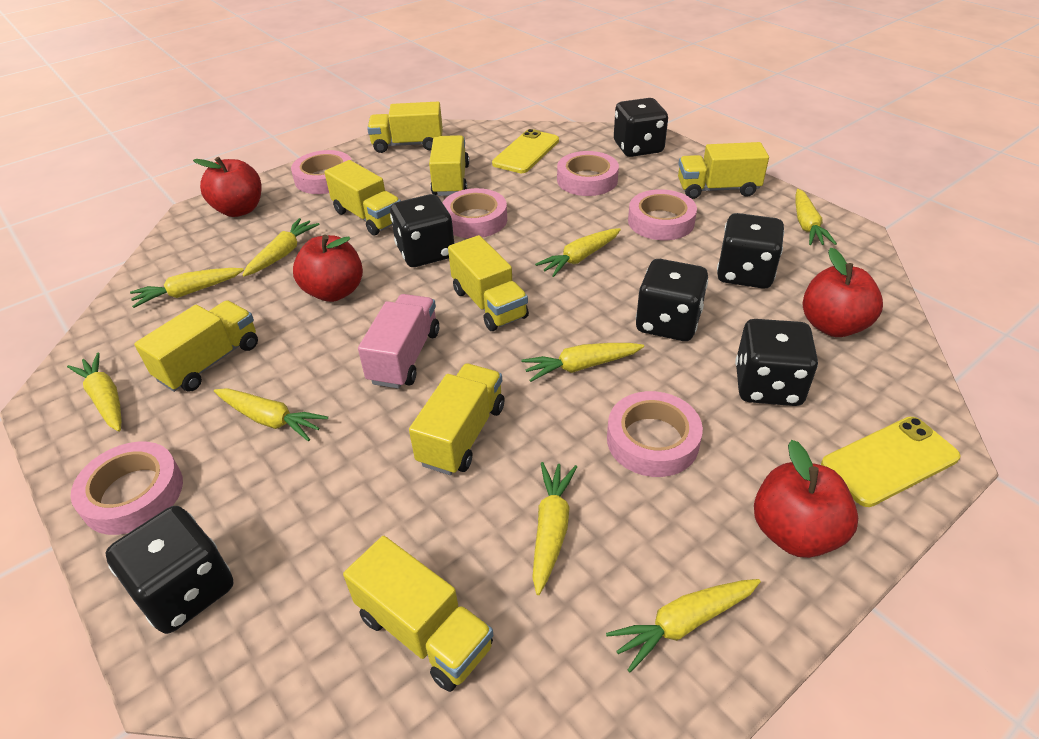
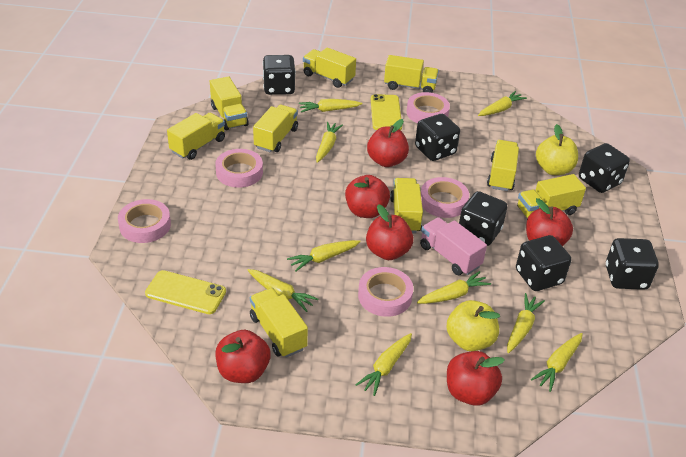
pink tape: [71,442,183,535] [291,150,352,194] [442,188,507,238] [557,151,619,196] [607,391,703,477] [628,189,697,240] = 6 -> [118,199,171,243] [215,149,263,188] [358,267,413,317] [407,92,450,123] [421,177,469,218] = 5
red apple: [193,157,262,217] [293,235,363,302] [754,440,858,558] [803,248,883,337] = 4 -> [215,330,271,383] [345,175,390,218] [366,204,414,260] [367,119,409,167] [447,351,505,406] [526,198,573,246] = 6
yellow apple: none = 0 -> [446,300,500,351] [536,124,578,175] = 2
yellow truck: [134,300,258,392] [324,160,401,236] [343,536,493,692] [367,102,443,153] [409,364,504,475] [429,135,469,196] [448,235,529,331] [678,142,769,199] = 8 -> [167,113,225,160] [210,76,249,130] [250,288,308,358] [253,105,298,152] [303,47,356,88] [384,55,439,93] [390,178,423,233] [487,140,519,191] [517,174,586,219] = 9

